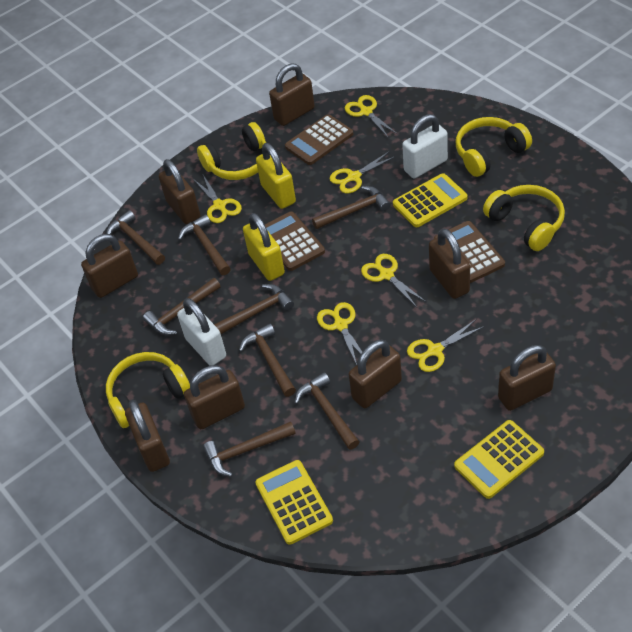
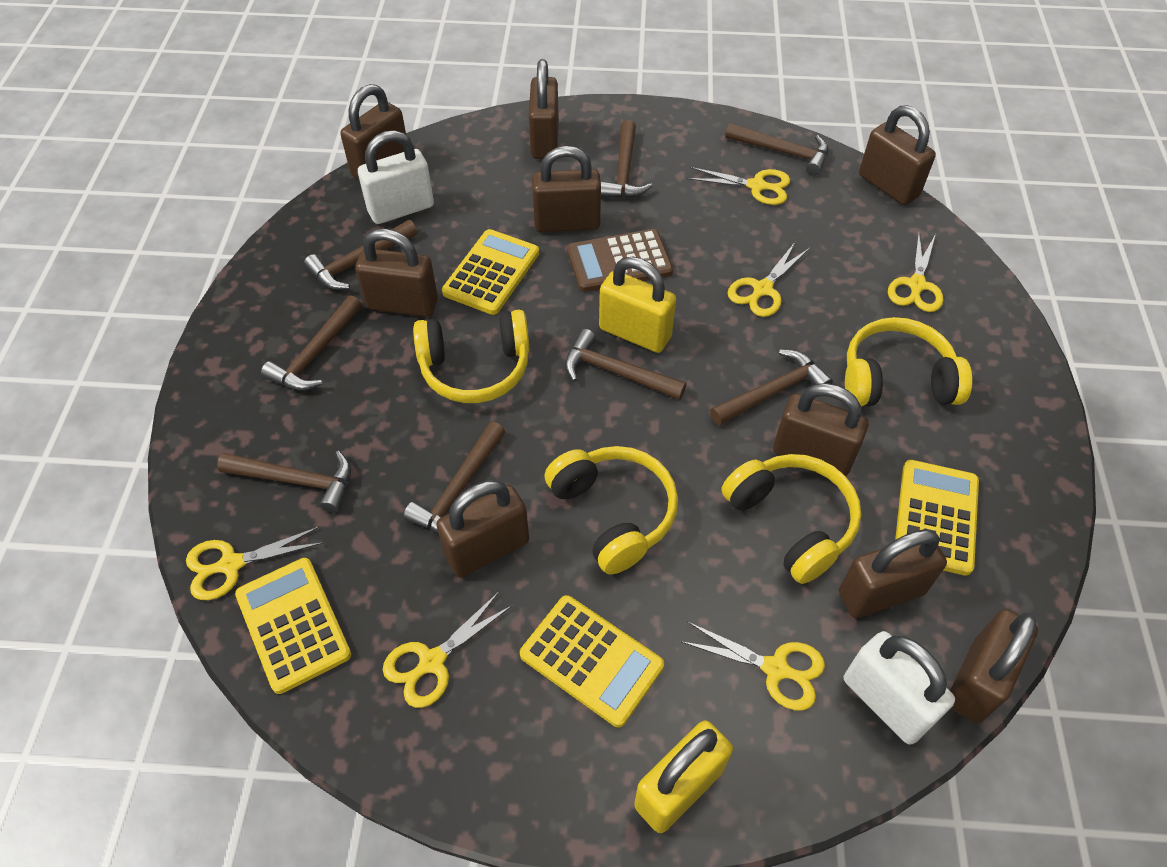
brown calculator: [265,212,325,271] [285,114,353,165] [434,221,505,283] = 3 -> [567,229,673,292] = 1
brown padlock: [81,234,138,298] [125,400,170,472] [159,159,200,224] [184,365,245,429] [269,63,315,126] [349,340,402,408] [429,228,470,299] [498,345,556,411] = 8 -> [340,84,406,179] [355,229,438,317] [436,480,529,577] [529,59,559,159] [532,146,601,232] [773,383,868,476] [839,529,947,618] [859,105,936,205] [950,609,1038,723] = 9
yellow calculator: [255,460,333,545] [393,173,468,227] [454,420,544,499] = 3 -> [235,558,351,694] [442,229,539,315] [520,595,664,727] [895,460,979,576] = 4

